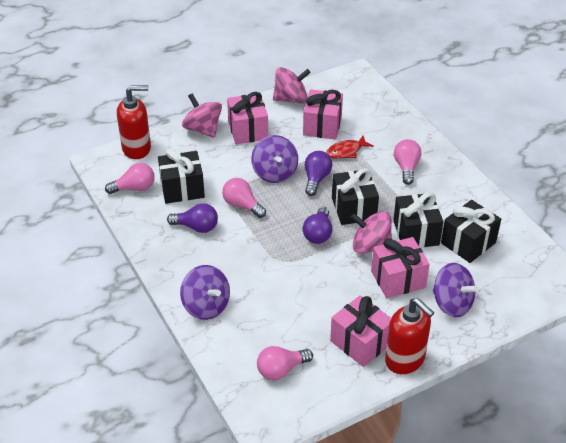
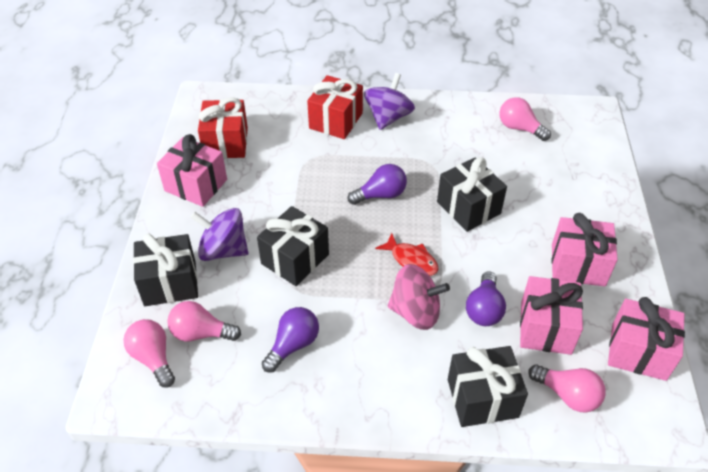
pink spinning top: [182,93,222,138] [273,67,311,103] [350,211,392,254] = 3 -> [388,264,450,330] = 1
purple spinning top: [180,265,230,320] [251,135,298,183] [433,263,478,317] = 3 -> [191,208,248,261] [364,73,415,130] = 2
red gift: none = 0 -> [198,97,248,159] [307,75,363,139] = 2
red soap dispenser: [117,85,151,159] [385,298,434,374] = 2 -> none = 0

